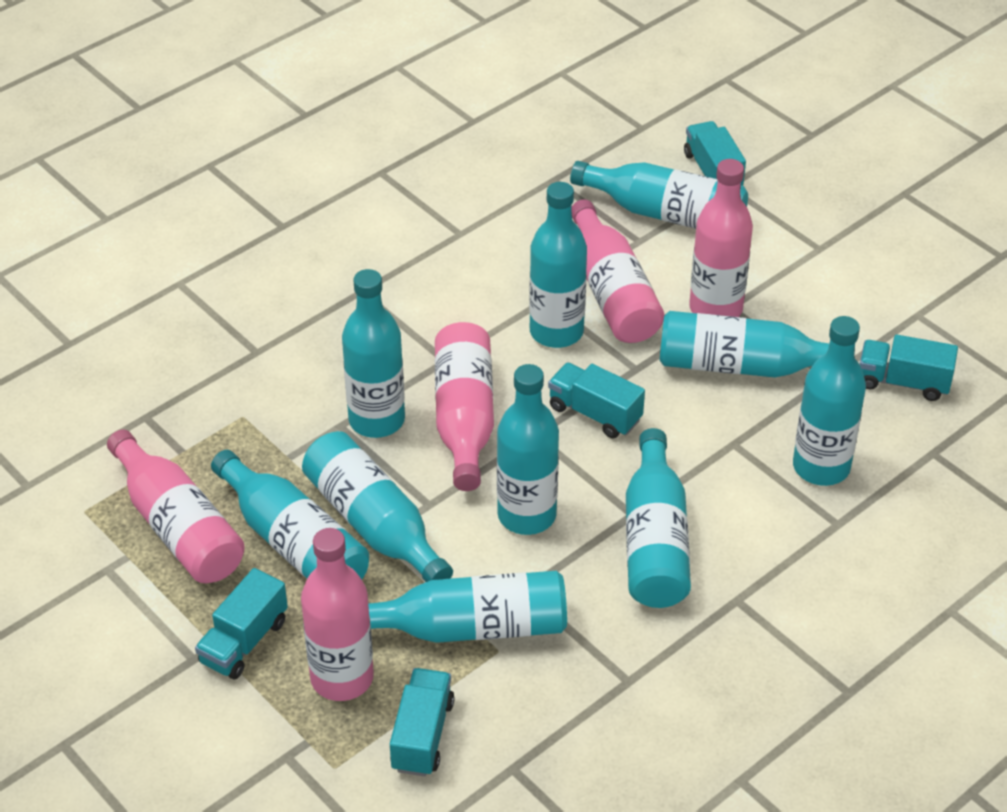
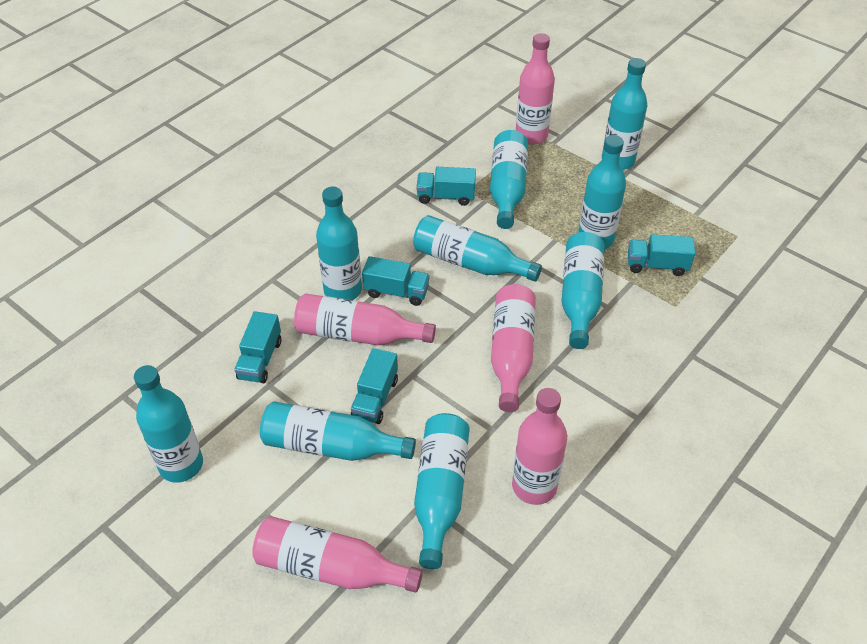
turquoise bottle: [211,450,369,580] [302,431,453,582] [342,269,405,438] [368,571,567,643] [497,364,559,535] [529,182,587,348] [570,161,748,229] [626,428,691,608] [659,311,855,378] [793,316,866,486] = 10 -> [134,365,203,483] [260,401,416,461] [316,187,362,300] [413,215,542,282] [414,413,470,569] [490,130,528,229] [562,232,604,349] [578,135,626,249] [602,58,647,170] = 9

